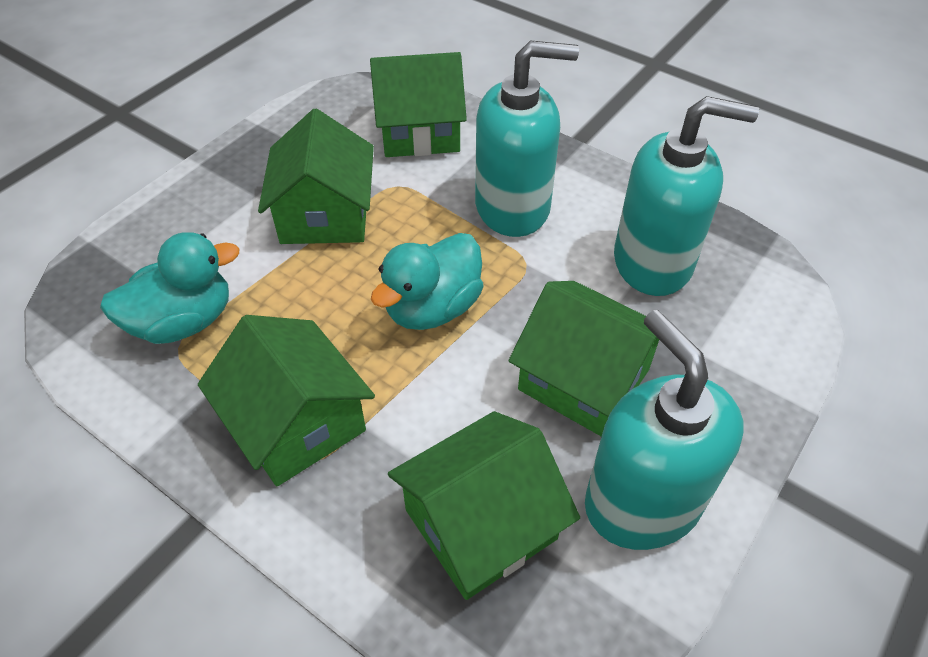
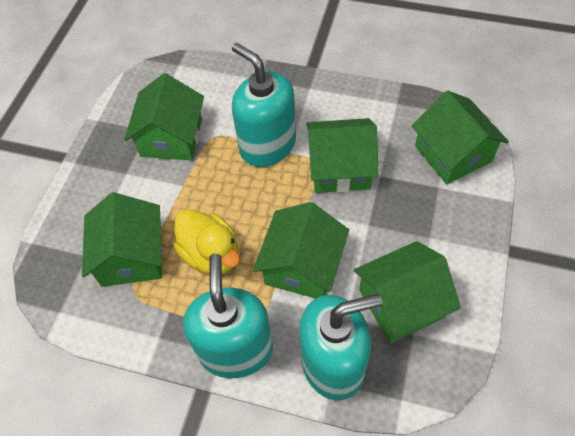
green house: [198,315,375,486] [258,109,374,244] [370,52,467,157] [388,411,580,600] [509,281,659,437] = 5 -> [82,192,163,287] [124,73,204,160] [253,202,349,299] [306,118,379,193] [354,241,461,343] [412,91,509,184] = 6
turquoise duck: [100,232,240,344] [371,233,484,330] = 2 -> none = 0
yellow duck: none = 0 -> [174,209,240,274] = 1

